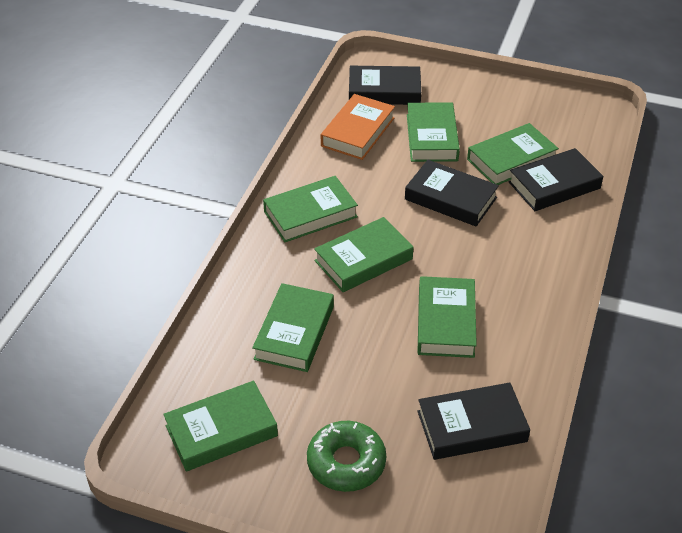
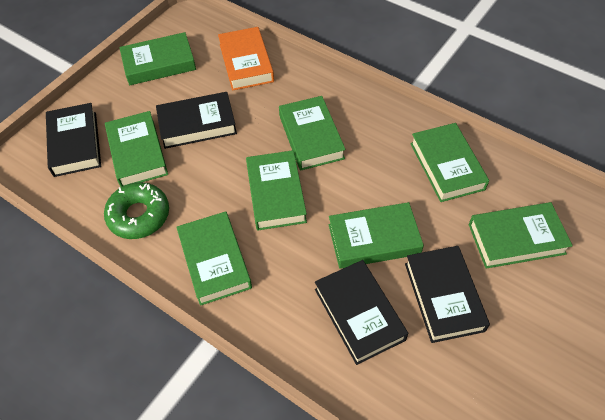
green book: [163,381,278,471] [252,283,334,372] [263,176,358,242] [314,217,413,292] [407,102,460,162] [417,276,477,358] [467,123,559,185] = 7 -> [105,111,168,187] [119,32,196,85] [176,211,252,306] [246,150,307,231] [279,96,346,171] [329,202,424,269] [410,123,489,202] [469,202,573,269] = 8

